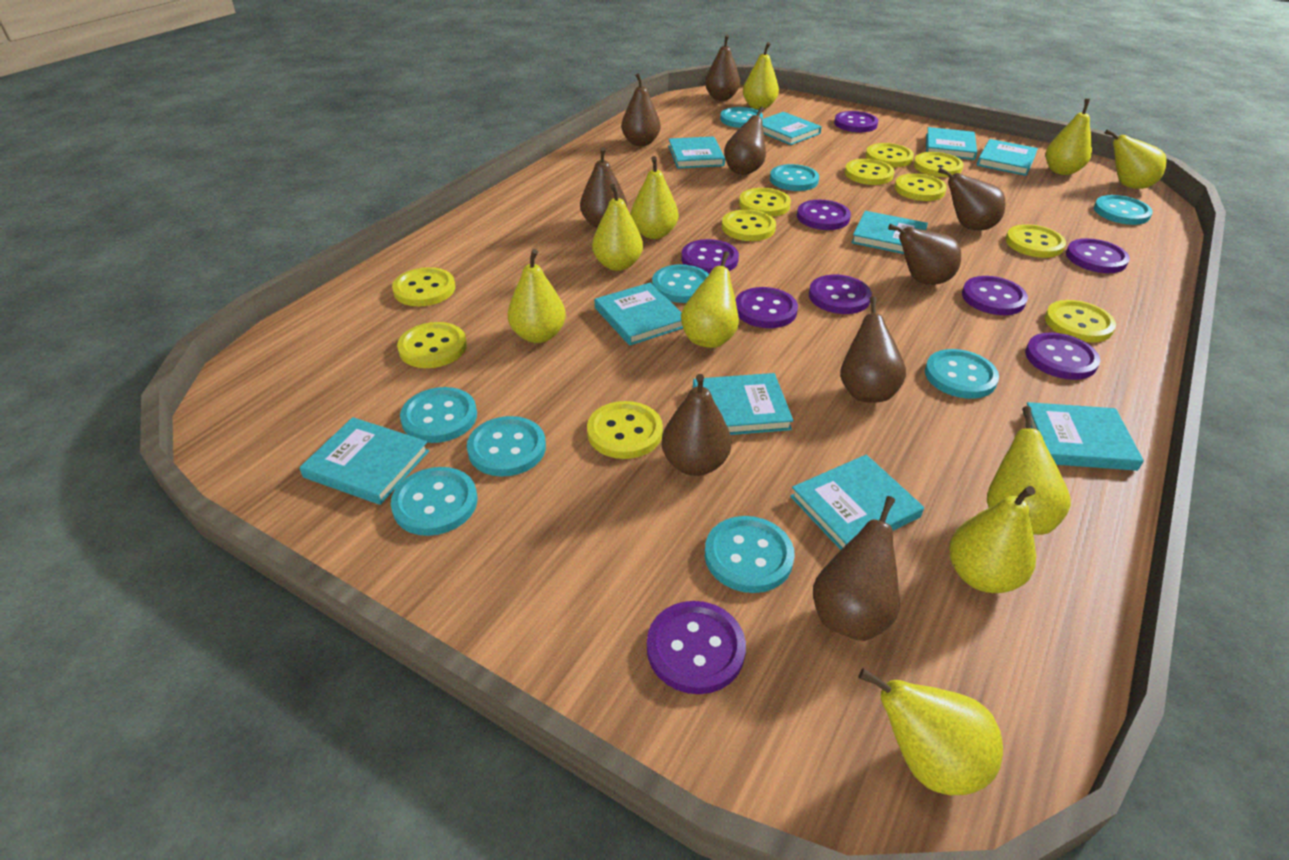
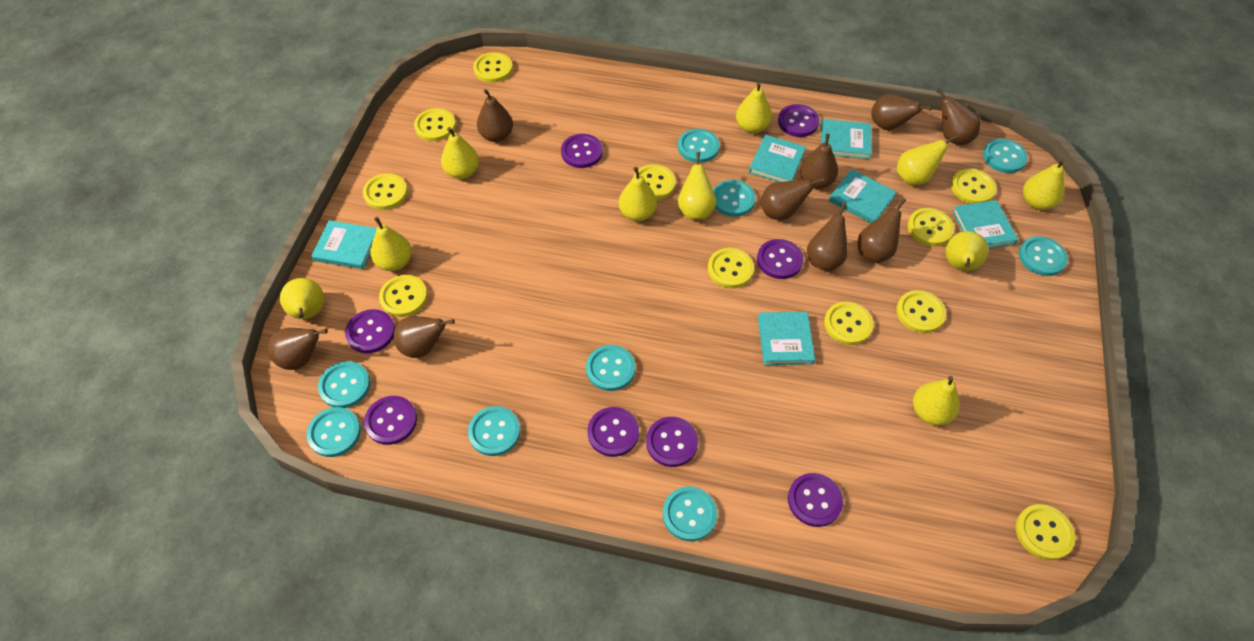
purple button: [647,601,746,694] [681,239,739,274] [736,287,798,328] [797,200,851,230] [809,275,872,314] [834,111,878,132] [962,276,1028,315] [1025,332,1100,380] [1066,238,1130,273] = 9 -> [345,309,395,353] [364,396,417,445] [561,134,603,168] [588,407,639,457] [646,417,698,467] [757,239,803,279] [778,104,820,137] [788,473,843,527] = 8
turquoise book: [299,417,429,505] [594,283,683,346] [668,136,725,169] [693,373,793,435] [762,112,822,145] [790,455,924,550] [851,211,928,254] [926,127,977,160] [977,139,1038,176] [1023,402,1144,471] = 10 -> [311,220,377,269] [749,135,806,182] [758,312,815,365] [821,119,872,159] [829,169,896,223] [952,200,1019,249] = 6

